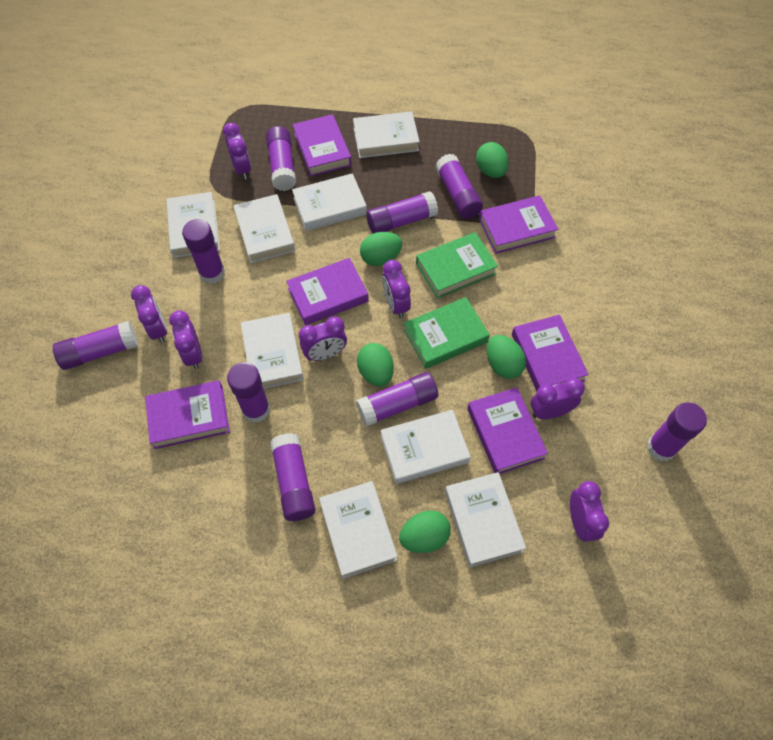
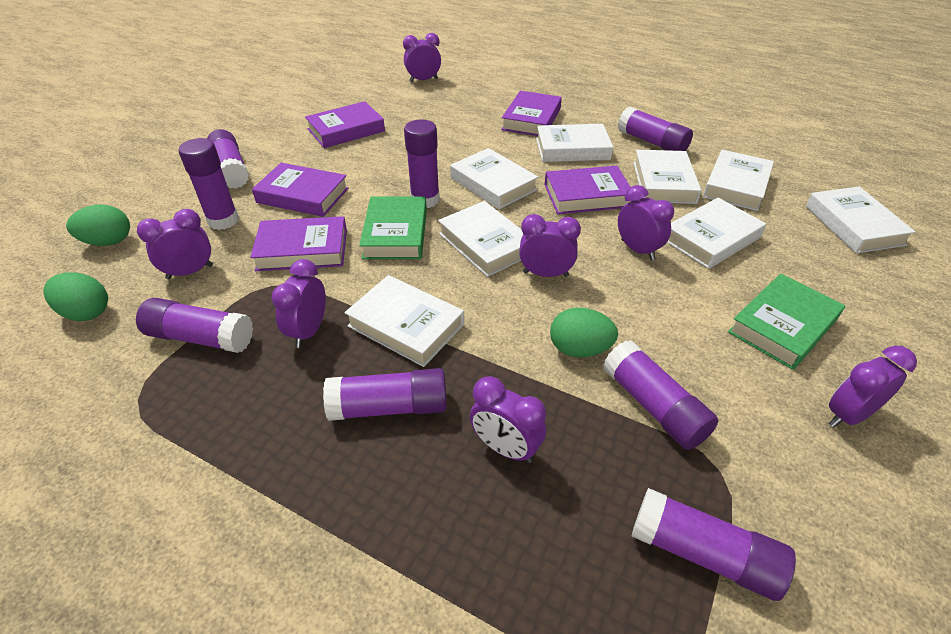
green egg: [357,343,394,387] [360,232,402,266] [399,510,451,553] [476,142,509,178] [487,335,526,379] = 5 -> [43,272,108,321] [66,204,130,246] [550,308,618,357] = 3
purple book: [145,380,230,449] [286,258,369,325] [293,114,352,176] [467,387,548,474] [479,195,558,254] [512,315,589,391] = 6 -> [250,216,347,271] [252,163,349,217] [305,101,385,148] [501,91,562,136] [544,166,631,214] = 5
purple glue stick: [53,321,138,370] [182,219,225,284] [227,362,270,423] [266,126,296,191] [270,433,315,521] [356,372,438,427] [366,191,438,233] [435,154,483,219] [647,403,707,461] = 9 -> [136,298,253,353] [179,138,239,230] [207,129,249,189] [323,368,447,421] [404,120,440,208] [603,340,719,450] [618,106,693,151] [632,488,796,601] = 8

